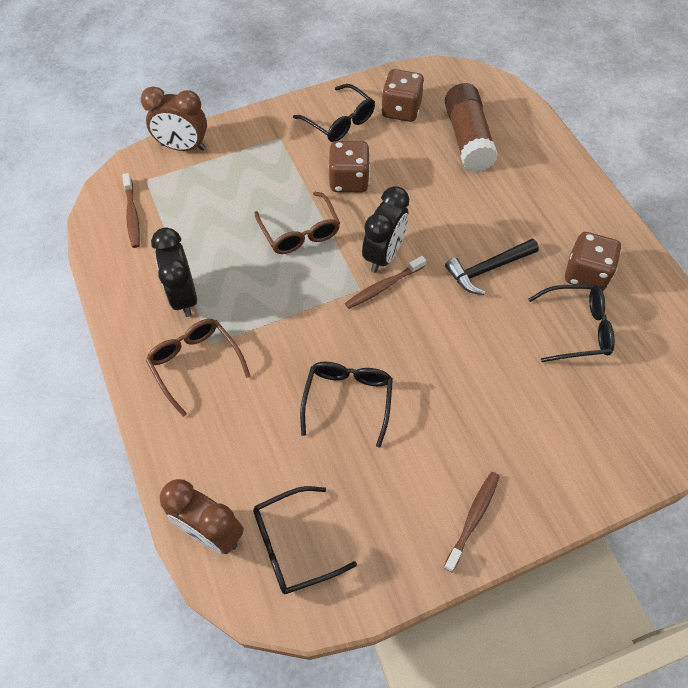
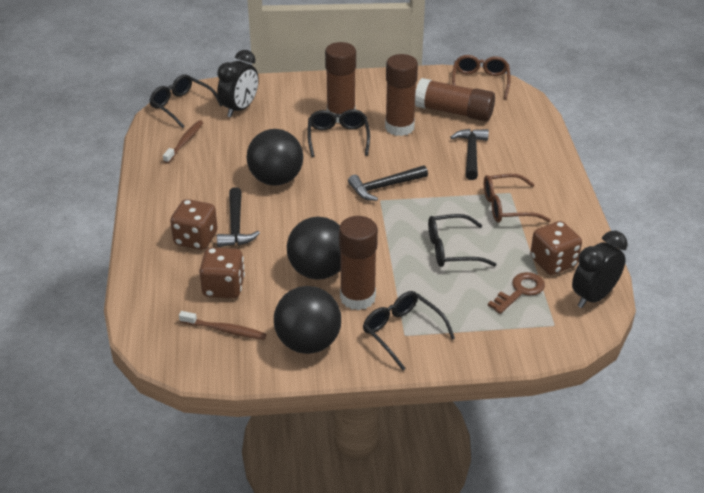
black ball: none = 0 -> [247,129,303,186] [274,286,341,354] [287,217,341,280] = 3
black hammer: [445,239,539,295] = 1 -> [217,187,260,247] [348,165,428,201] [450,129,489,180] = 3
brown clock: [141,86,207,151] [160,479,244,554] = 2 -> none = 0
brown glue stick: [445,83,498,172] = 1 -> [325,42,356,123] [339,216,378,310] [385,54,418,136] [415,78,495,121] = 4
brown key: none = 0 -> [488,272,545,314] = 1
brown toothbrush: [122,173,140,248] [345,256,426,309] [444,472,500,572] = 3 -> [163,120,204,164] [179,311,267,340] = 2

